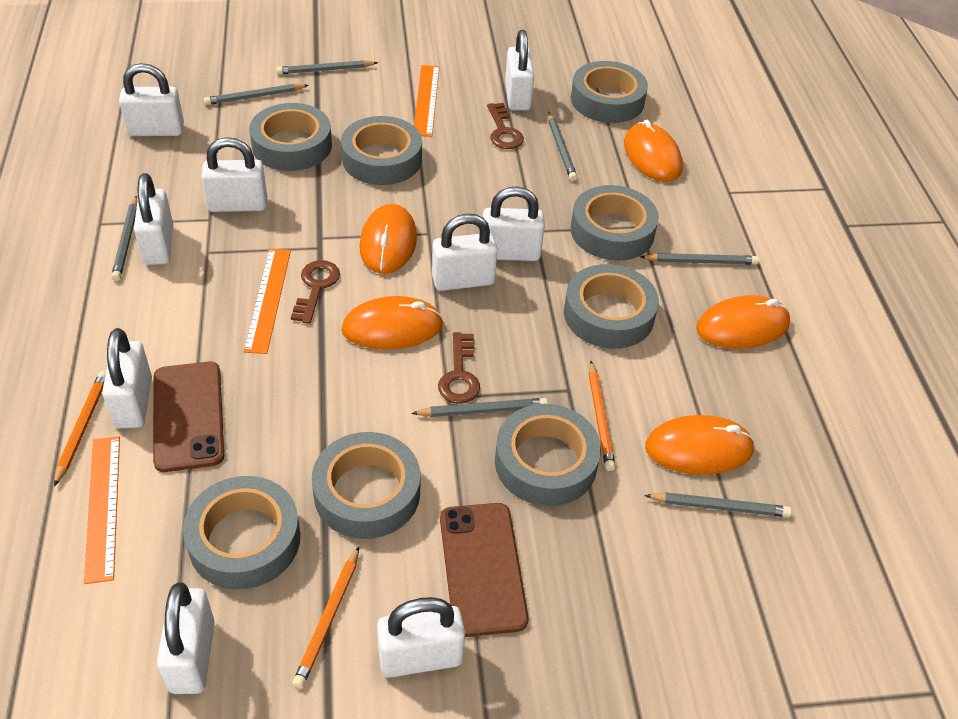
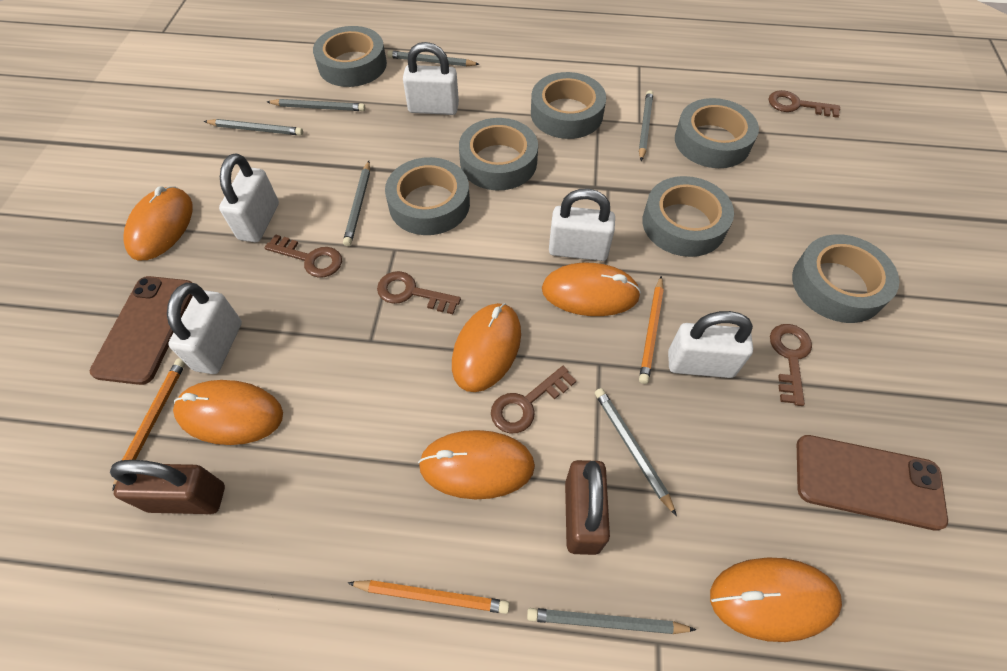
brown key: [291,260,340,324] [438,332,480,404] [487,103,524,149] = 3 -> [264,234,342,277] [377,271,461,314] [491,366,576,433] [769,90,840,118] [770,324,812,406] = 5
brown padlock: none = 0 -> [110,460,225,514] [565,460,610,555] = 2
grey tape: [183,476,300,589] [249,103,332,171] [312,432,420,539] [341,116,422,185] [495,404,601,506] [564,264,659,349] [571,61,648,123] [571,185,659,261] = 8 -> [313,26,387,87] [385,157,470,235] [459,118,538,190] [531,72,606,139] [642,176,734,257] [675,98,759,168] [792,234,899,323] = 7
orange mouse: [342,296,443,350] [359,204,417,274] [624,120,683,182] [645,415,755,475] [696,295,790,349] = 5 -> [124,186,193,260] [173,380,283,445] [418,430,535,499] [452,303,521,392] [542,263,641,316] [710,558,842,642] = 6
orange ruler: [84,436,120,584] [243,249,291,354] [414,65,440,137] = 3 -> none = 0
white padlock: [102,328,152,428] [119,63,184,136] [134,173,173,265] [157,582,215,694] [201,137,267,212] [377,597,465,678] [432,214,498,291] [483,186,545,261] [505,30,534,110] = 9 -> [167,283,242,374] [219,153,279,242] [403,42,459,115] [549,188,615,261] [668,311,753,378] = 5

